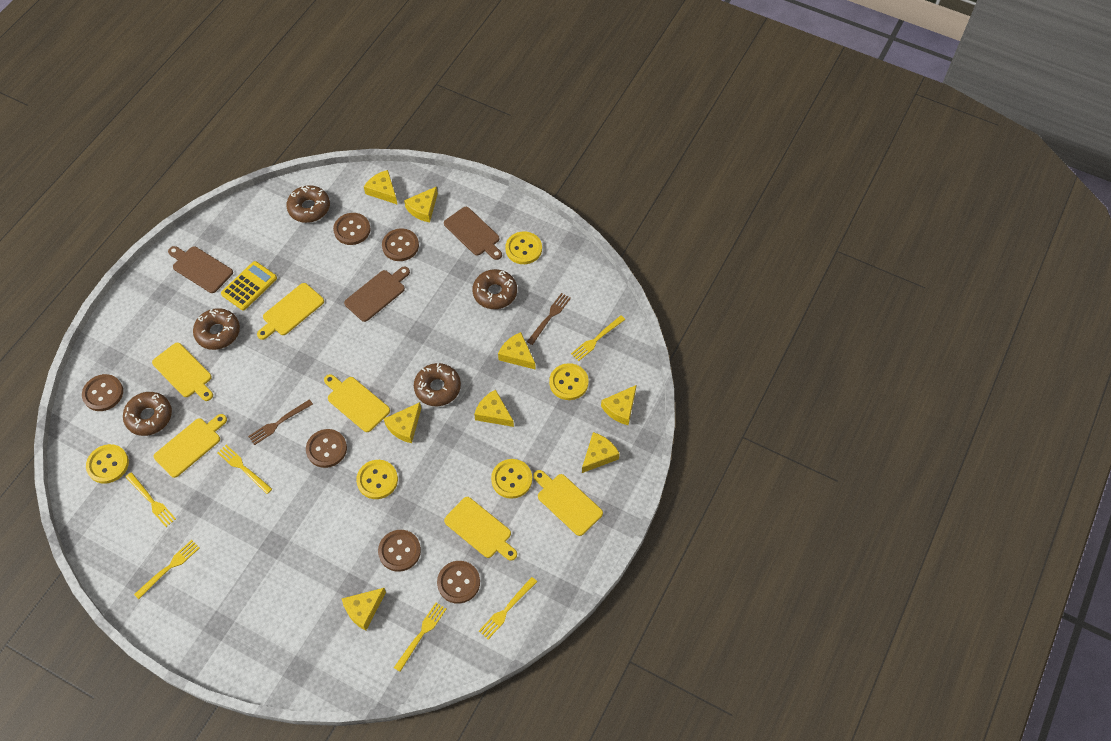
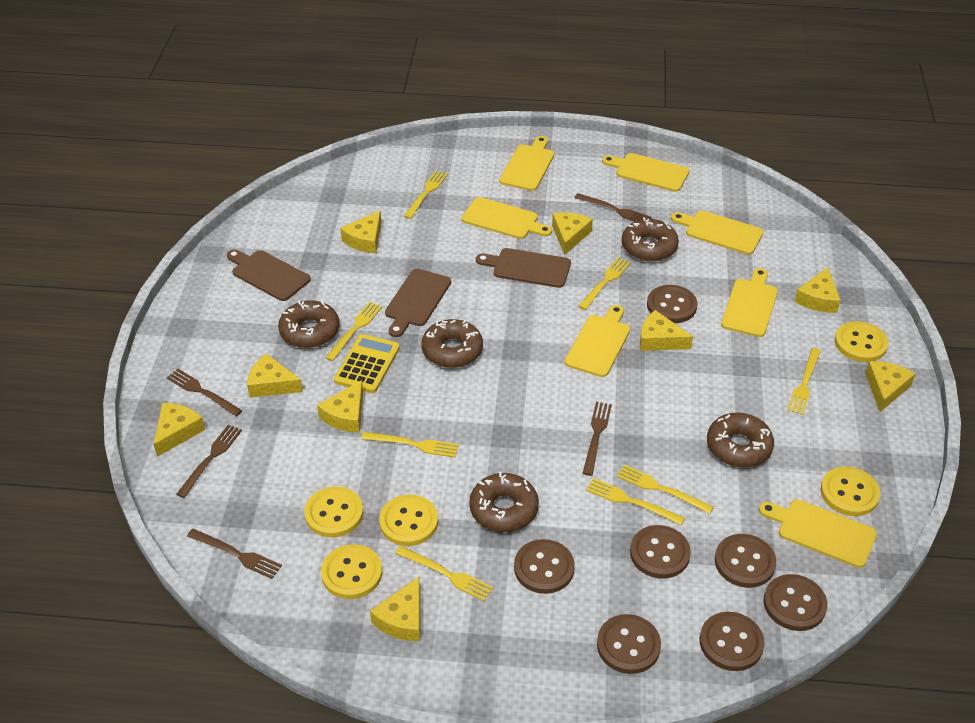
brown button: [82,374,123,411] [306,429,347,468] [333,213,370,245] [378,530,421,572] [382,229,419,261] [437,561,480,604] = 6 -> [514,539,575,594] [597,614,661,674] [630,525,691,579] [647,285,697,323] [700,612,765,671] [715,534,776,588] [764,574,827,631] = 7
brown fork: [248,399,313,445] [527,293,571,345] = 2 -> [167,369,243,416] [176,425,242,498] [187,529,282,579] [574,193,652,222] [582,402,612,476] = 5
yellow cheese: [342,588,386,631] [364,170,398,205] [384,402,421,443] [404,186,438,222] [474,390,514,427] [498,332,536,370] [582,432,620,473] [601,385,636,425] = 8 -> [154,403,205,457] [247,354,303,398] [317,380,363,433] [340,211,381,253] [370,577,420,641] [552,212,593,255] [640,310,693,351] [794,267,841,313] [865,361,916,412] = 9
yellow cutting board: [152,343,213,401] [154,414,227,478] [257,283,324,340] [324,374,390,432] [444,497,517,561] [533,470,603,536] = 6 -> [462,197,552,239] [499,136,554,191] [565,305,630,377] [602,153,689,192] [671,211,764,255] [721,268,778,337] [759,499,877,568] = 7
yellow fork: [126,472,176,527] [134,540,200,599] [217,445,272,494] [394,602,446,672] [479,577,537,639] [571,315,625,361] = 6 -> [325,302,382,361] [361,432,459,458] [395,546,493,601] [404,171,448,219] [578,257,631,310] [586,478,685,525] [617,465,714,514] [787,348,821,415] = 8

